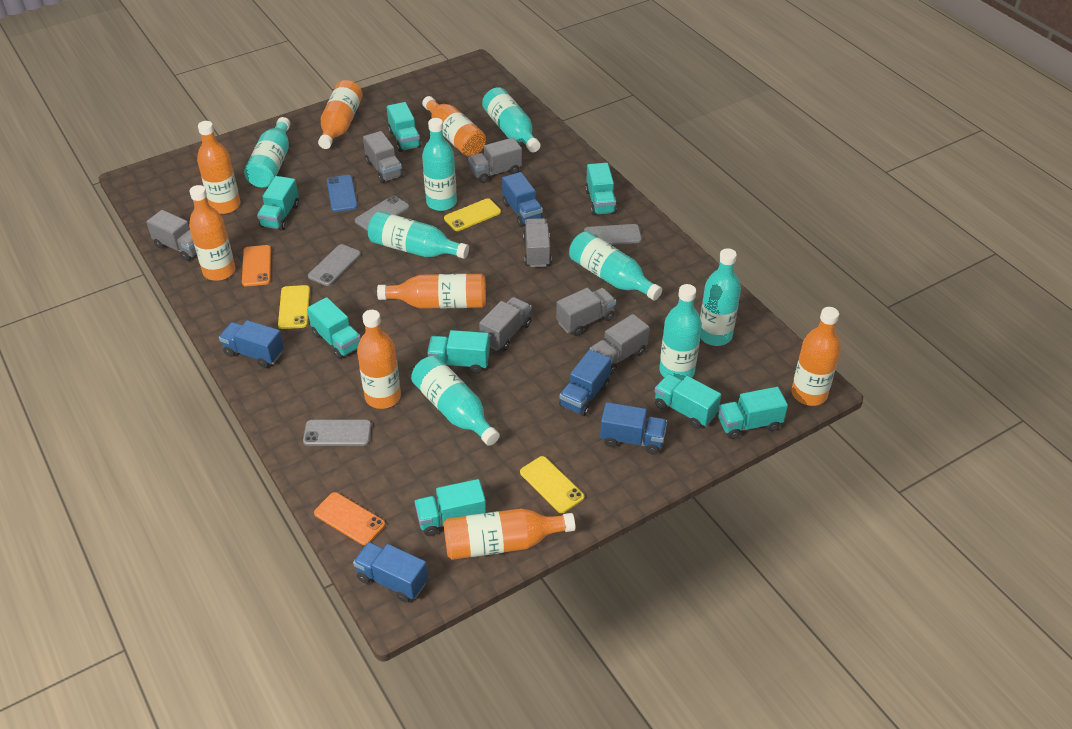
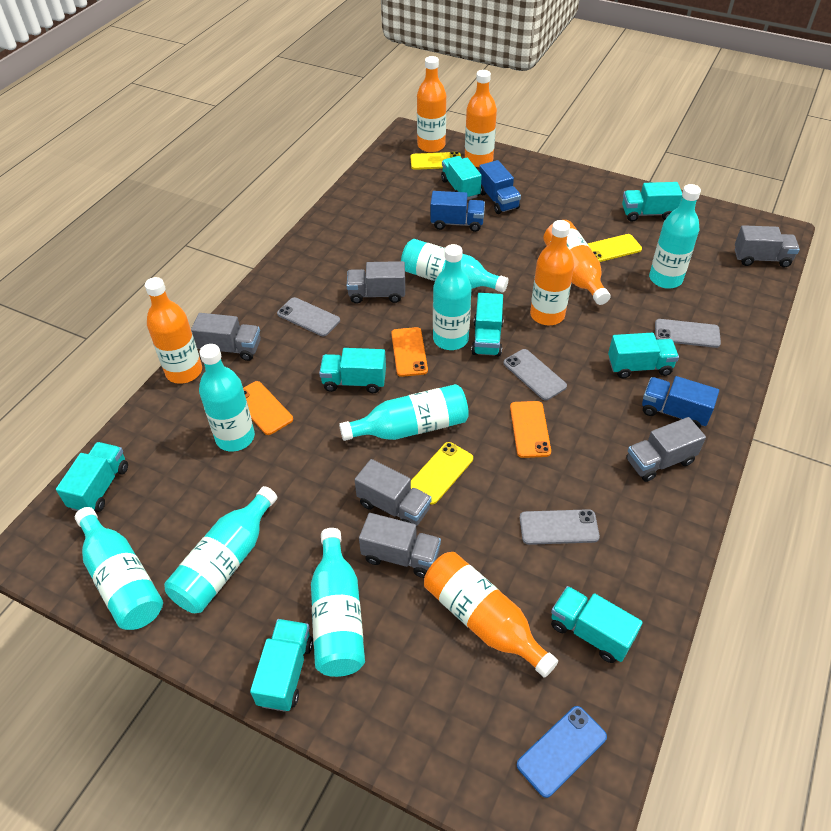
blue truck: [219,320,284,368] [353,542,428,603] [502,172,543,227] [559,349,611,416] [600,402,667,454] = 5 -> [430,191,485,232] [479,160,521,214] [642,376,719,429] = 3
grey truck: [146,210,197,261] [363,131,403,183] [468,138,522,183] [479,297,532,351] [523,218,552,267] [556,288,616,336] [590,314,650,375] = 7 -> [191,313,261,361] [347,261,405,304] [355,459,432,526] [359,513,441,578] [626,417,706,482] [735,225,800,267] = 6
orange bottle: [189,185,235,281] [197,121,240,214] [318,80,363,149] [357,310,401,409] [377,274,486,309] [422,96,486,157] [444,509,575,560] [791,307,841,406] = 8 -> [145,277,202,384] [417,56,446,153] [424,552,558,678] [465,70,497,167] [530,220,574,325] [543,220,611,305] = 6
orange phone: [242,245,271,286] [314,492,385,545] = 2 -> [243,381,293,435] [391,327,428,377] [510,401,551,458] = 3

